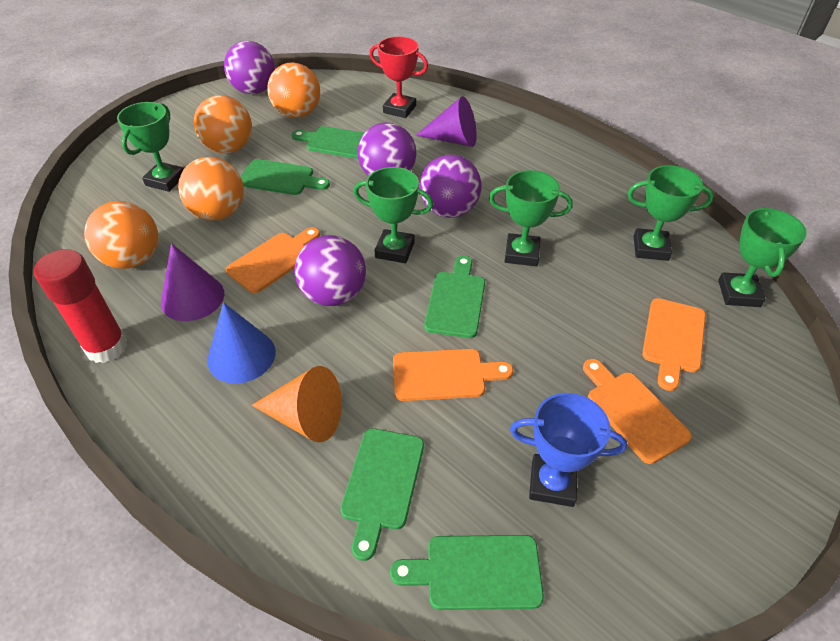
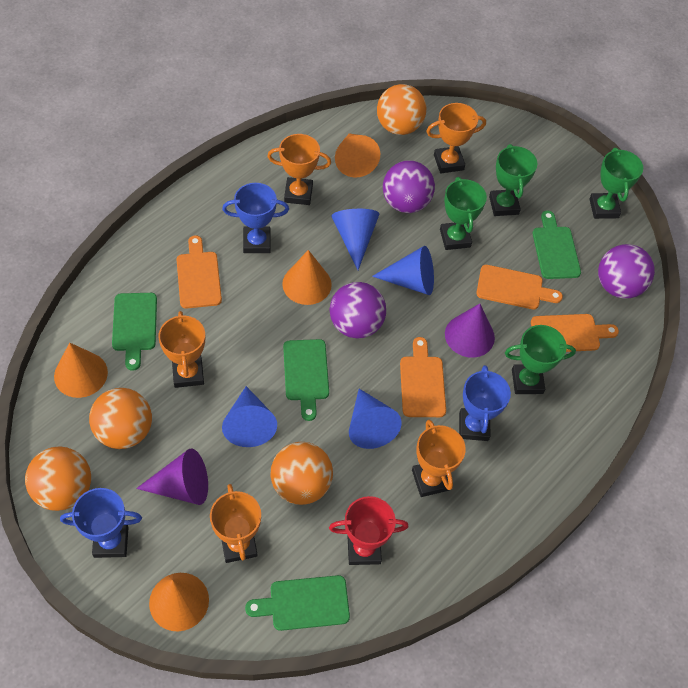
blue cone: [207,302,275,384] = 1 -> [222,386,277,447] [331,209,379,270] [349,389,402,449] [372,246,434,295] = 4
blue trophy: [510,393,627,507] = 1 -> [60,488,142,558] [222,183,289,253] [459,365,511,441] = 3
green cutting board: [240,159,330,195] [292,126,364,159] [340,428,424,561] [390,535,544,610] [424,256,485,338] = 5 -> [112,293,157,371] [245,575,350,631] [283,339,329,421] [533,210,581,279] = 4
green trophy: [117,102,184,192] [353,167,433,263] [489,170,573,266] [628,165,714,261] [718,207,807,307] = 5 -> [440,177,487,250] [489,144,537,216] [505,325,576,394] [589,148,643,219] = 4
orange cone: [252,366,342,443] = 1 -> [54,343,108,398] [149,573,209,631] [282,250,332,305] [335,134,380,178] = 4
orange trophy: none = 0 -> [158,311,205,388] [210,484,261,563] [267,134,331,205] [412,420,466,497] [426,103,486,173] = 5
purple ball: [224,41,275,94] [294,235,366,306] [358,122,416,176] [420,154,481,218] = 4 -> [330,282,386,339] [383,160,435,213] [598,244,655,299] = 3
red glue stick: [34,249,128,363] = 1 -> none = 0

